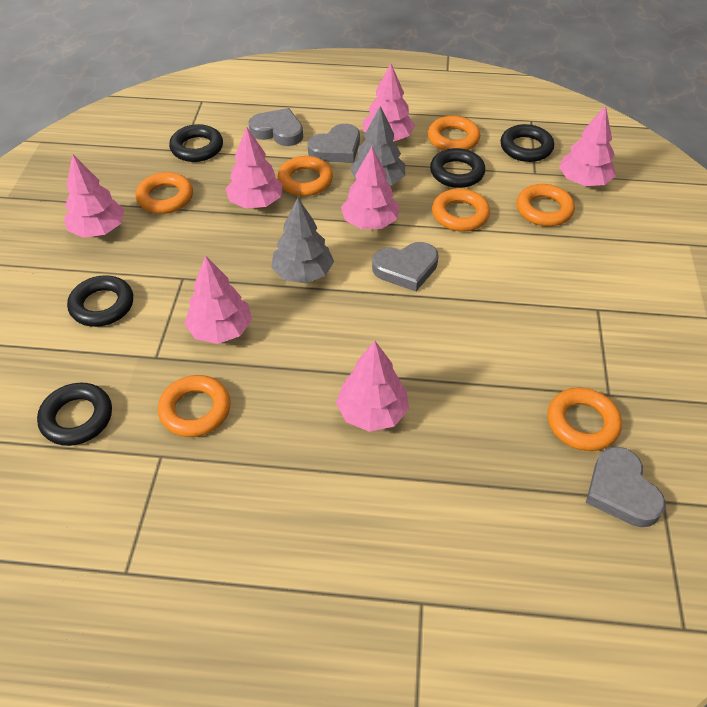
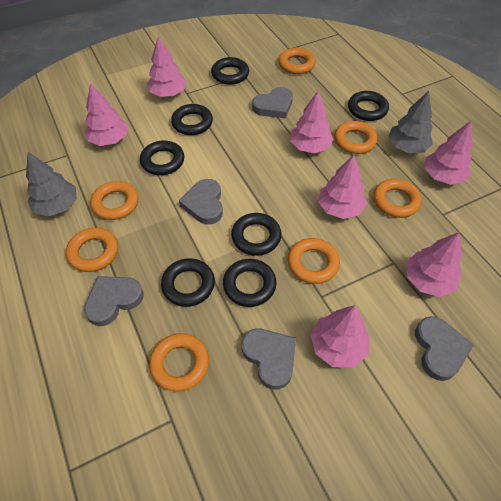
black ring: [37,383,112,446] [67,275,133,327] [169,124,223,162] [430,148,485,188] [500,124,554,162] = 5 -> [140,140,184,175] [161,258,215,307] [171,104,213,135] [211,57,249,85] [223,259,276,307] [231,213,281,256] [348,91,389,121] = 7
grey heart: [248,108,303,146] [307,124,360,162] [372,242,438,292] [586,447,666,527] = 4 -> [84,276,144,326] [179,179,223,225] [241,328,296,390] [252,87,293,118] [415,316,474,381] = 5

